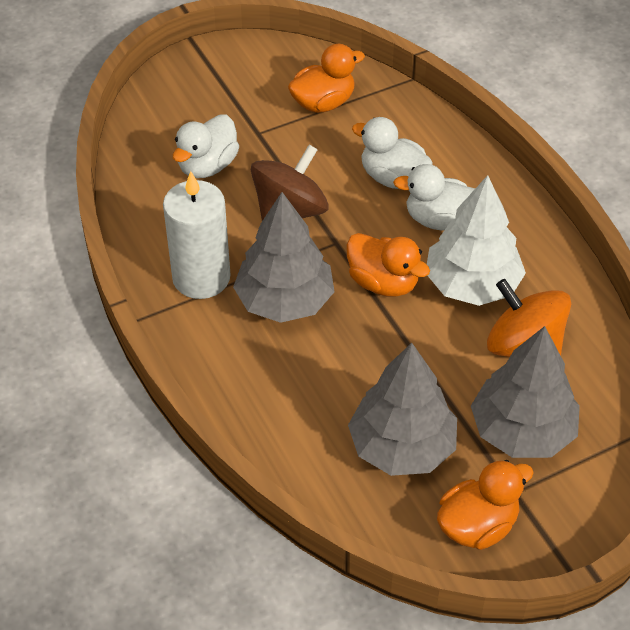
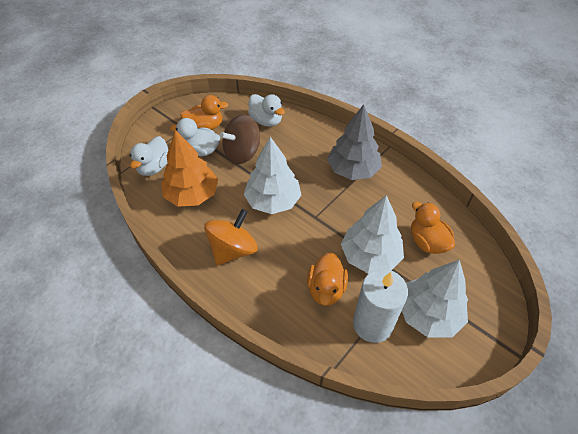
grey tree: [233,192,335,323] [348,343,457,476] [471,326,580,458] = 3 -> [327,104,382,180] = 1
orange tree: none = 0 -> [161,130,218,207] = 1
white tree: [427,175,526,306] = 1 -> [244,137,301,214] [341,195,404,274] [402,259,468,338] = 3

